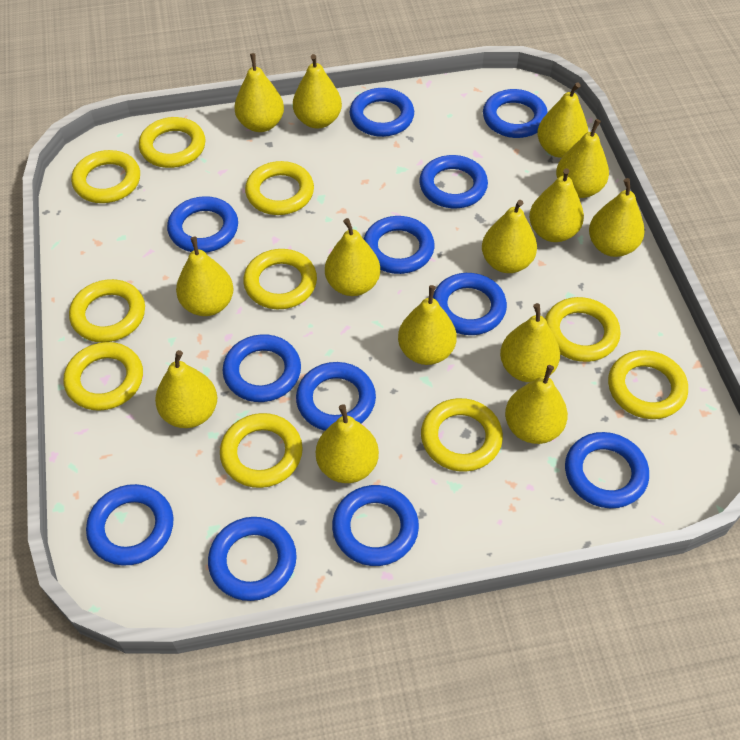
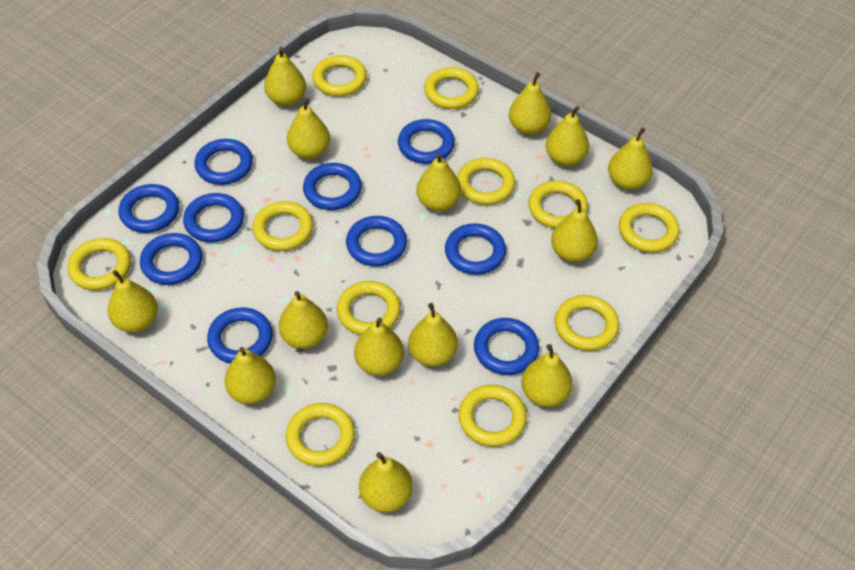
blue ring: [86,484,174,566] [167,196,238,253] [208,517,297,601] [223,334,301,402] [296,362,376,431] [332,485,419,566] [350,88,414,137] [364,216,435,274] [419,155,488,208] [433,273,507,335] [483,89,548,138] [565,432,649,508] = 12 -> [119,184,179,233] [140,233,202,285] [183,193,244,242] [194,139,253,185] [207,307,273,364] [303,163,362,210] [346,216,407,266] [398,119,455,164] [445,224,506,275] [474,318,539,375] = 10
yellow ring: [63,342,143,411] [69,279,145,343] [71,150,140,203] [139,117,206,168] [220,413,303,488] [243,249,317,309] [245,161,314,215] [421,398,503,472] [545,297,621,362] [608,350,688,419] = 10 -> [68,238,131,290] [252,201,313,251] [286,403,355,466] [312,55,367,96] [337,281,401,335] [424,67,479,109] [457,158,515,205] [459,385,527,447] [529,181,588,229] [555,295,619,351] [619,203,679,253] = 11

